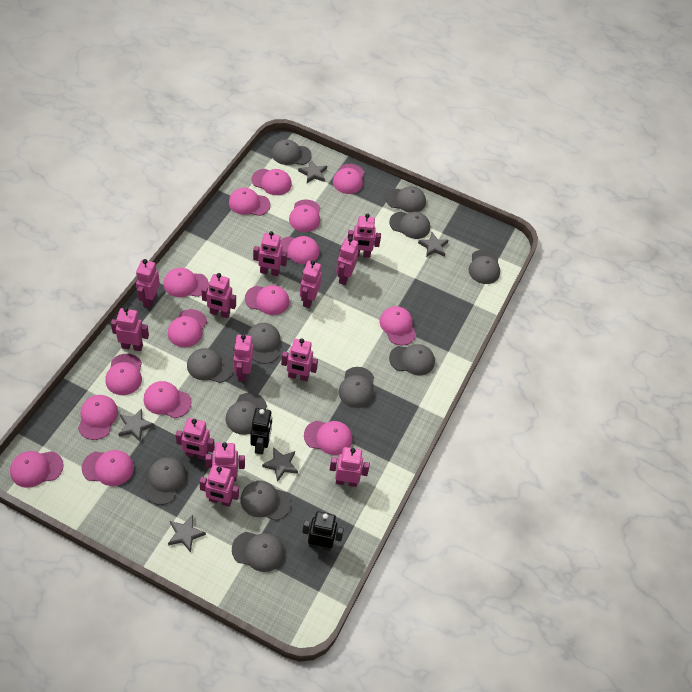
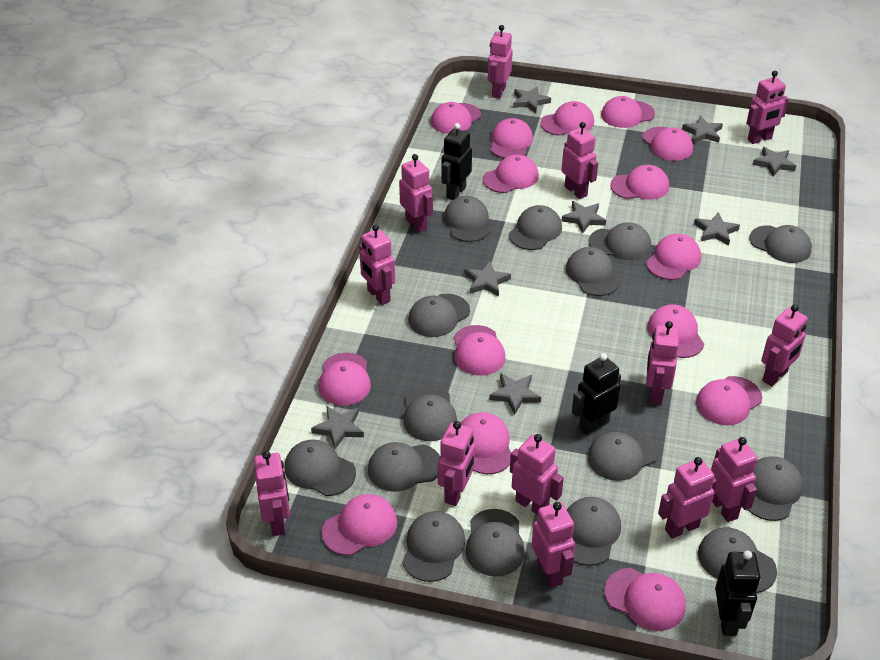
black robot: [250,408,272,455] [302,511,344,551] = 2 -> [441,123,472,200] [572,353,621,435] [715,550,760,636] = 3
grey cap: [143,457,187,505] [187,348,234,383] [226,393,267,435] [232,532,284,572] [240,481,291,521] [247,323,281,364] [272,139,312,165] [339,367,374,408] [385,186,426,213] [389,212,430,239] [389,344,435,375] [469,250,500,284] = 12 -> [285,439,356,496] [368,442,440,492] [402,511,465,582] [403,385,457,441] [408,294,470,337] [444,196,490,242] [465,509,525,577] [509,205,562,250] [566,247,620,296] [567,497,621,566] [588,429,659,481] [589,222,651,260] [698,527,777,593] [747,456,803,521] [749,225,812,263] = 15
grey star: [119,408,154,442] [168,515,206,553] [262,447,298,482] [298,160,327,183] [418,232,448,257] = 5 -> [311,406,364,450] [465,261,511,297] [489,373,541,415] [513,86,551,113] [562,201,606,234] [682,116,723,143] [694,212,740,245] [753,147,796,176] = 8

